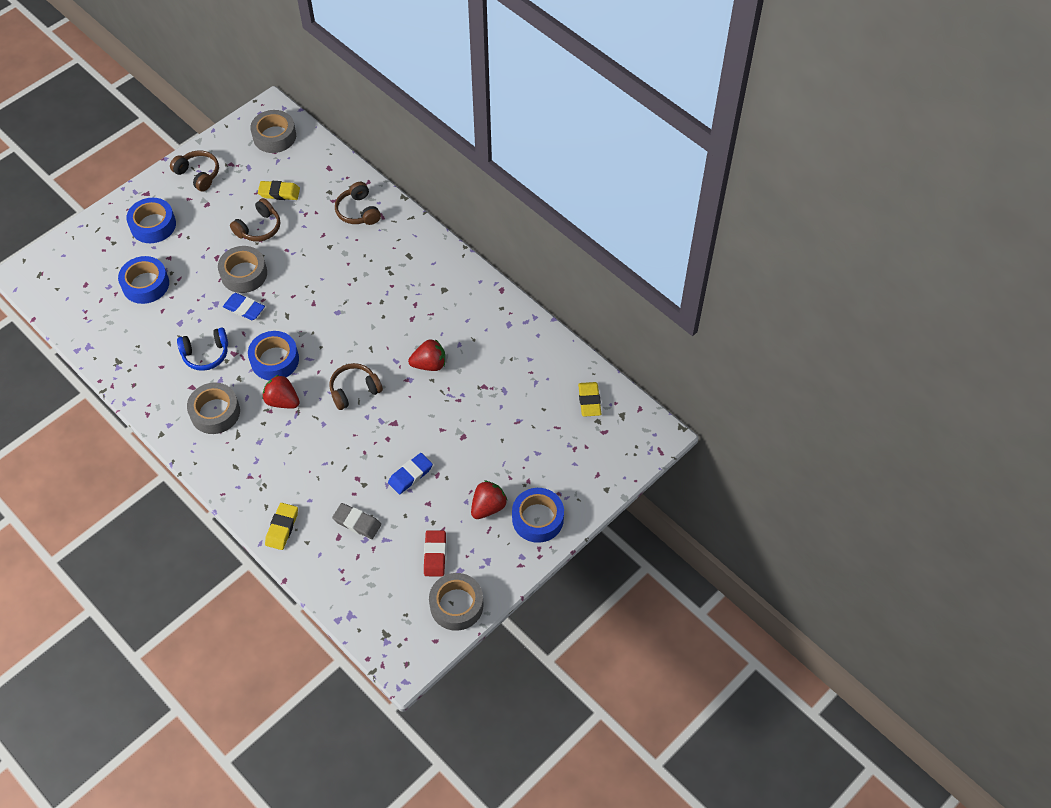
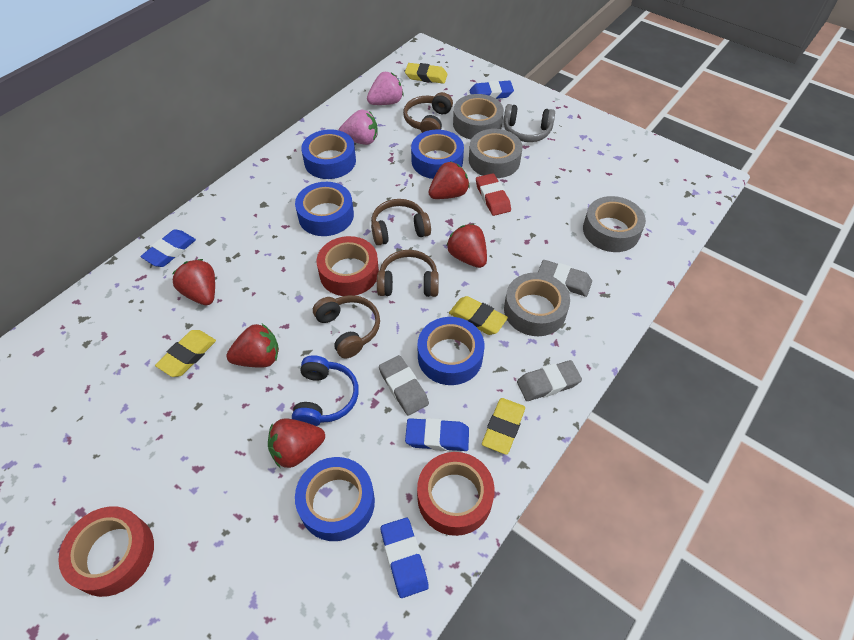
blue eraser: [223,293,265,320] [388,453,433,494] = 2 -> [140,229,196,267] [381,518,429,598] [405,418,469,451] [470,80,514,99] = 4
blue tape: [118,256,169,304] [126,198,176,243] [248,331,299,381] [512,488,564,543] = 4 -> [295,182,354,236] [295,457,375,541] [301,129,356,179] [411,130,464,179] [418,317,484,385] = 5
grey eraser: [332,503,381,539] = 1 -> [379,355,429,415] [517,360,582,401] [538,260,592,297] = 3
grey headphones: none = 0 -> [503,104,555,142] = 1
pink strawberry: none = 0 -> [339,109,378,145] [367,72,404,105] = 2
red strawberry: [262,375,300,408] [408,339,445,371] [471,481,507,519] = 3 -> [172,259,215,305] [226,324,279,367] [268,418,325,468] [428,161,470,199] [447,224,487,268] = 5
red tape: none = 0 -> [58,506,154,597] [317,236,379,296] [417,452,495,536] = 3
yellow eraser: [258,181,300,200] [265,503,298,550] [578,382,601,417] = 3 -> [155,330,216,377] [405,63,447,84] [449,296,508,335] [482,398,525,455] = 4

